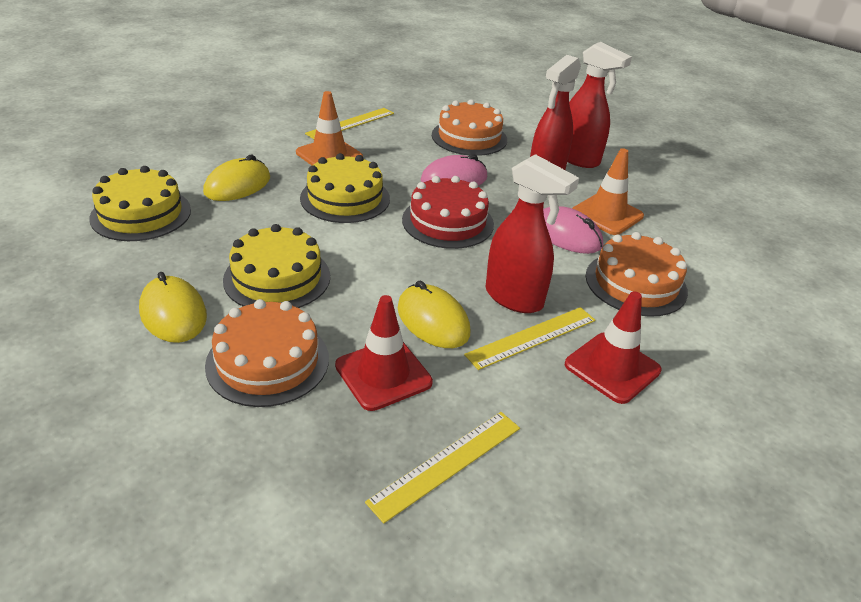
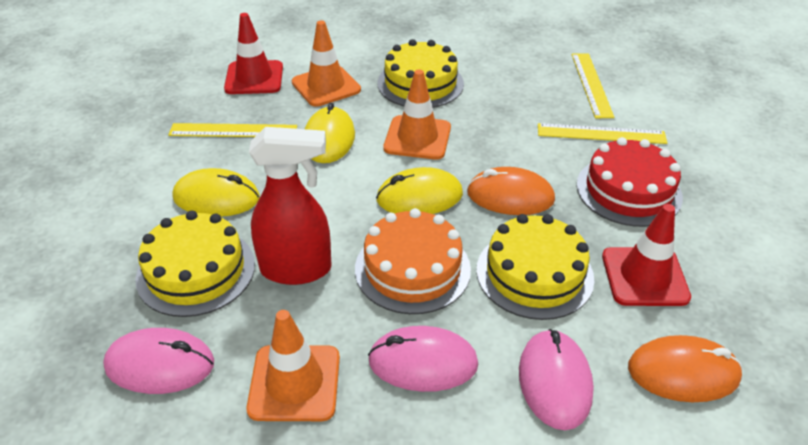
orange cake: [205,299,329,407] [432,99,507,156] [586,232,688,317] = 3 -> [355,208,471,314] = 1
orange mouse: none = 0 -> [467,167,555,215] [628,335,742,402] = 2
orange traffic cone: [296,91,363,165] [572,148,644,235] = 2 -> [246,310,340,421] [292,20,361,107] [384,69,451,160] = 3
pink mouse: [420,154,487,186] [543,206,603,254] = 2 -> [103,328,214,394] [368,326,478,392] [519,329,594,430] = 3
red spray bottle: [485,154,579,313] [530,55,581,170] [567,42,632,168] = 3 -> [249,127,332,285] = 1

